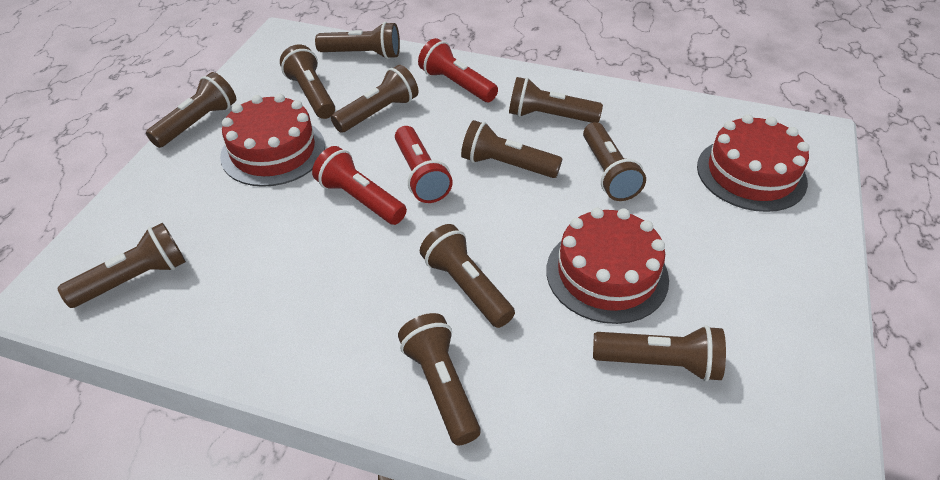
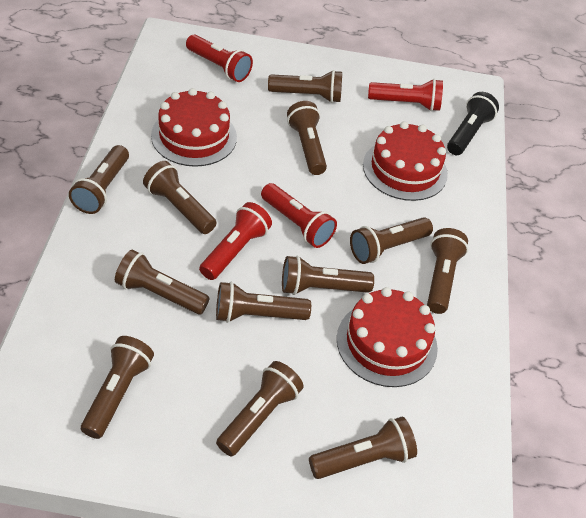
black flashlight: none = 0 -> [447,92,499,155] = 1
brown flashlight: [57,223,186,308] [146,72,236,148] [280,45,335,119] [315,22,400,59] [331,65,419,133] [398,313,481,445] [420,224,515,328] [461,120,562,178] [509,77,603,123] [583,122,646,201] [593,325,726,382] = 11 -> [69,145,129,214] [81,336,154,439] [115,250,210,314] [143,161,217,234] [216,282,311,323] [216,361,304,456] [268,70,342,103] [282,255,374,295] [287,101,327,175] [309,417,417,479] [350,217,433,264] [427,228,468,314] = 12
red flashlight: [312,146,407,225] [395,126,453,203] [418,38,498,102] = 3 -> [186,34,253,82] [199,202,272,280] [261,183,337,248] [368,79,443,111] = 4

